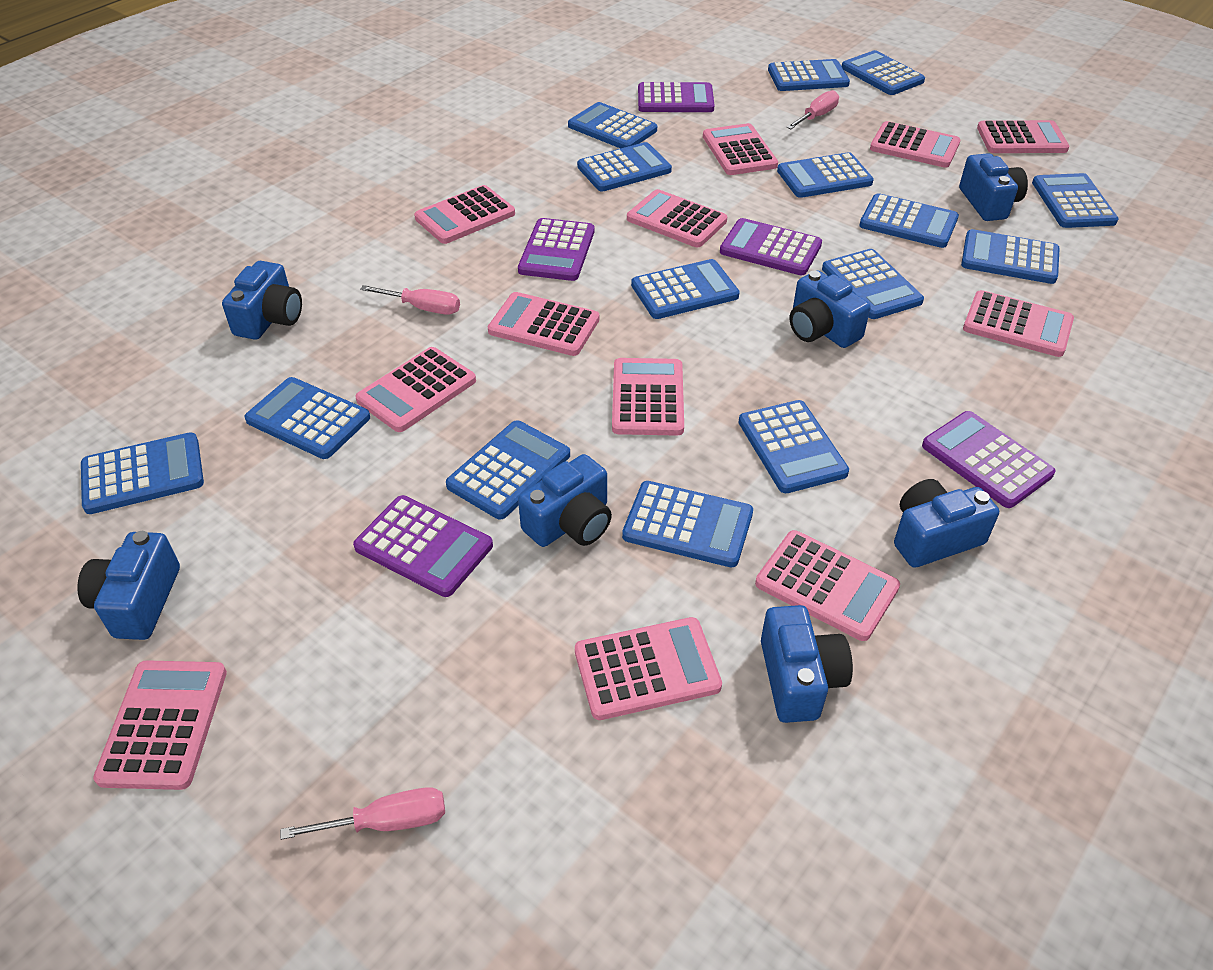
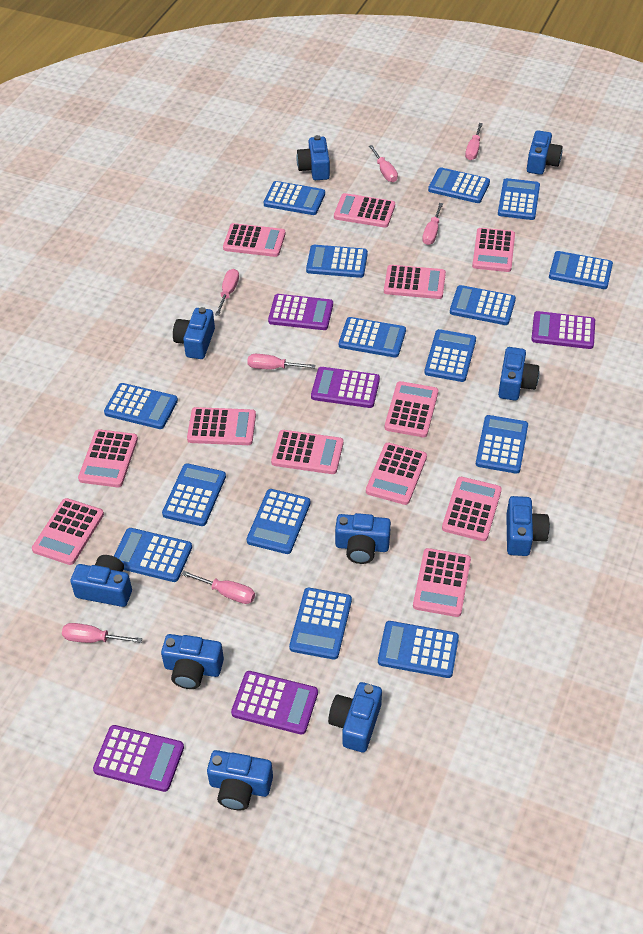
blue camera: [77,531,180,640] [222,261,302,340] [518,454,612,547] [761,605,853,723] [789,270,871,348] [894,479,999,568] [959,153,1028,221] = 7 -> [70,555,132,607] [161,634,224,689] [173,307,215,359] [207,750,273,810] [296,135,330,180] [328,682,382,753] [335,513,391,564] [498,347,539,401] [506,496,550,556] [527,131,563,175] = 10
pink screwdriver: [280,787,445,840] [360,285,460,315] [786,90,839,129] = 3 -> [62,623,142,643] [181,571,255,604] [215,269,239,316] [247,354,315,369] [369,145,398,182] [422,203,443,245] [465,123,483,160] = 7

